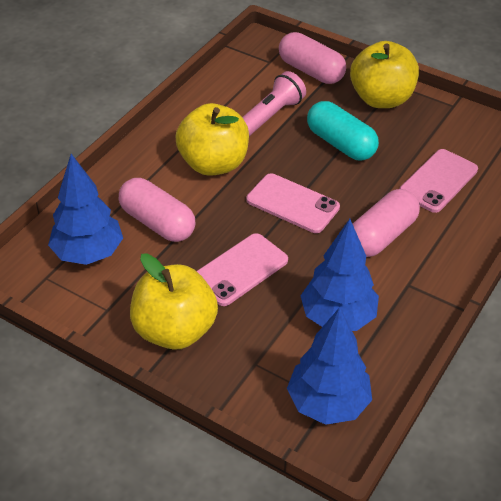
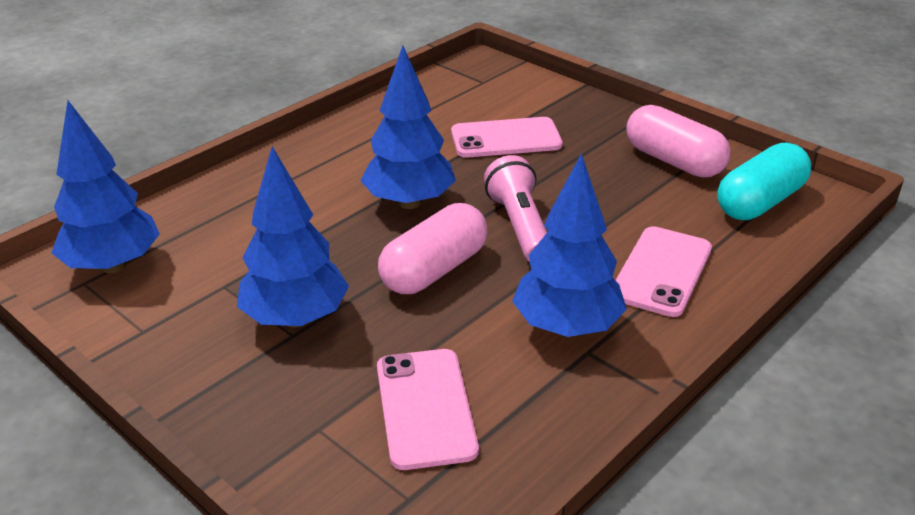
blue tree: [48,154,123,265] [287,307,372,425] [300,219,379,331] = 3 -> [52,100,160,273] [237,147,349,328] [361,45,456,209] [512,153,627,337] = 4
pink capsule: [119,178,195,242] [279,32,346,84] [353,189,420,257] = 3 -> [378,203,488,294] [626,105,731,178] = 2
yellow apple: [130,253,218,350] [176,103,249,176] [350,41,419,108] = 3 -> none = 0

